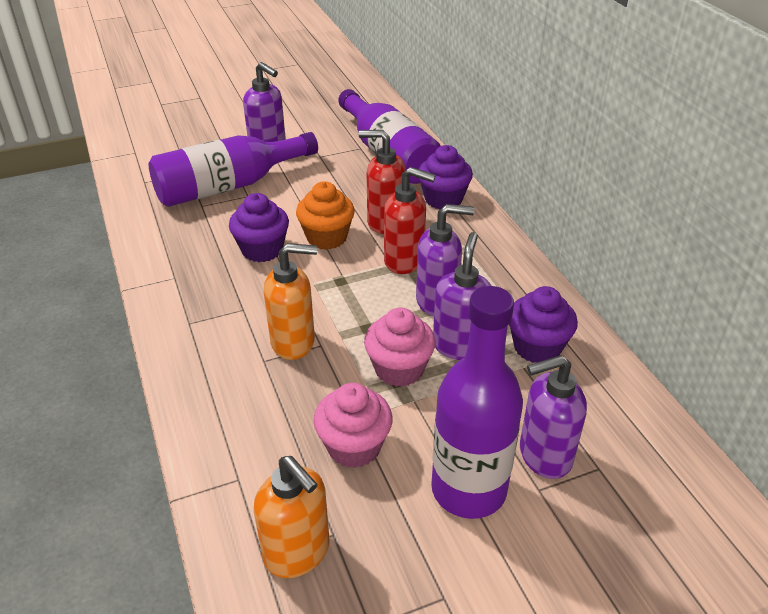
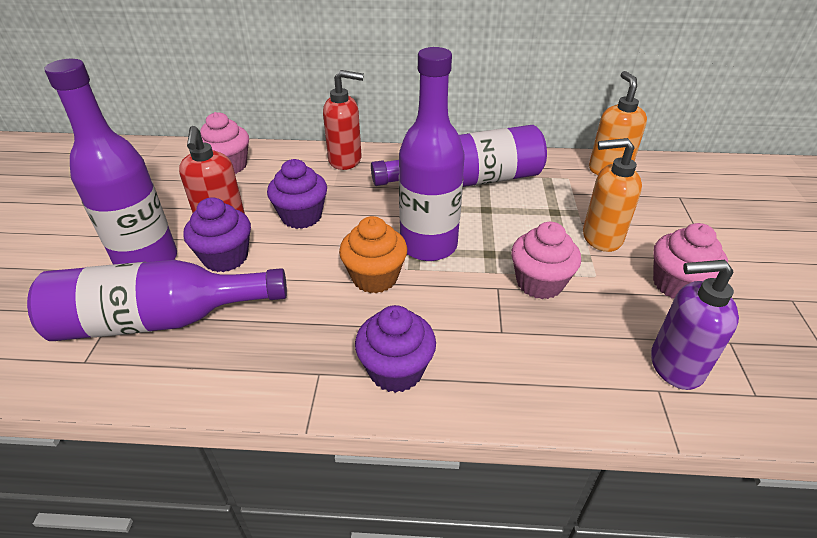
pink cupcake: [313,383,393,468] [364,308,436,387] = 2 -> [200,112,249,174] [511,222,581,299] [653,223,728,299] = 3
purple bottle: [149,132,318,207] [338,89,441,184] [431,286,523,519] = 3 -> [27,260,287,341] [44,59,177,264] [371,125,547,187] [399,47,465,261] = 4
purple soap dispenser: [243,62,286,142] [416,204,475,316] [433,232,492,360] [520,355,587,479] = 4 -> [651,260,739,390] = 1

